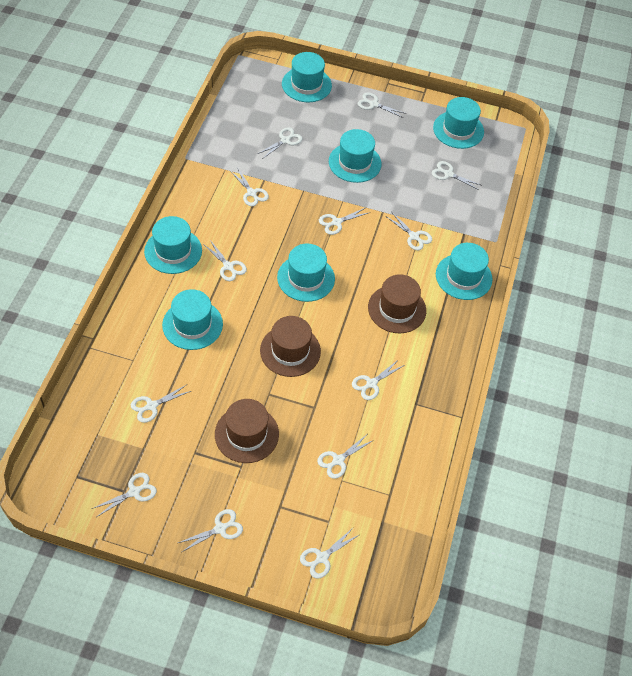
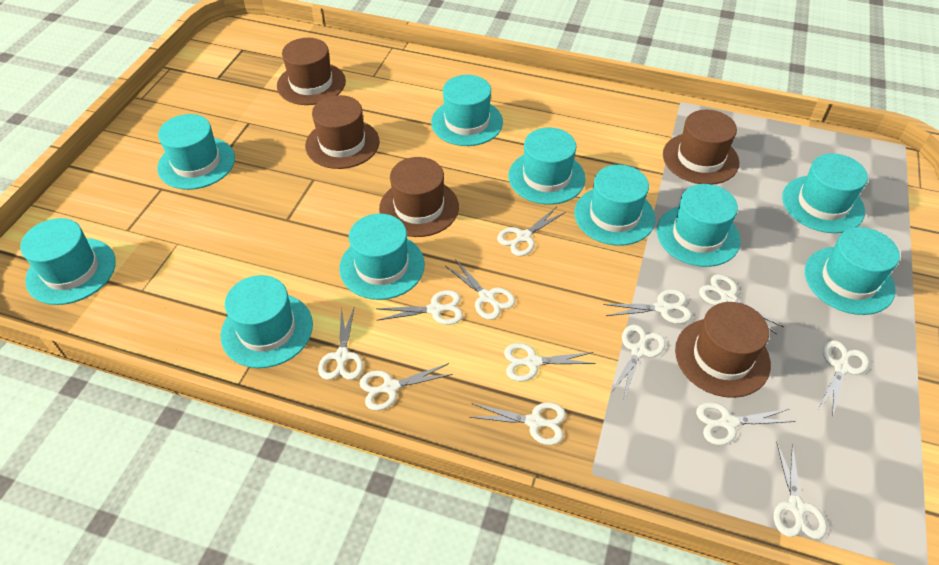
brown hat: [215,399,279,463] [260,316,321,377] [368,274,426,333] = 3 -> [277,38,346,105] [305,95,380,169] [379,157,459,237] [663,110,739,184] [675,302,771,398] = 5
turquoise hat: [144,216,202,274] [162,289,223,350] [277,244,335,302] [282,52,332,102] [329,129,381,183] [433,97,484,149] [436,243,493,300] = 7 -> [20,218,116,305] [157,114,235,190] [220,275,313,368] [339,214,425,300] [431,75,503,146] [508,128,586,205] [574,165,655,246] [657,184,741,267] [782,153,868,233] [805,227,900,315] = 10

